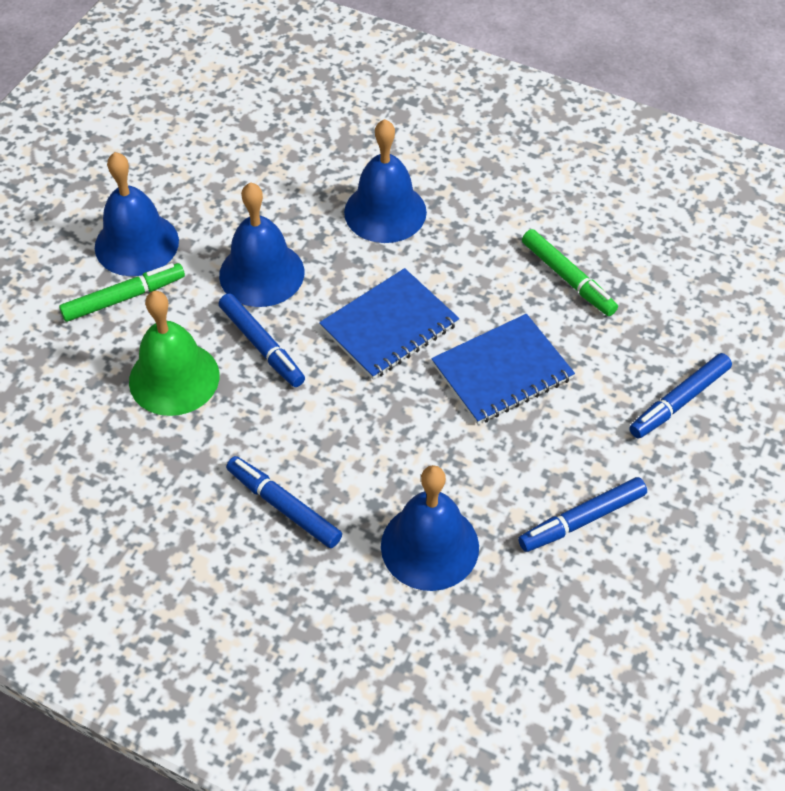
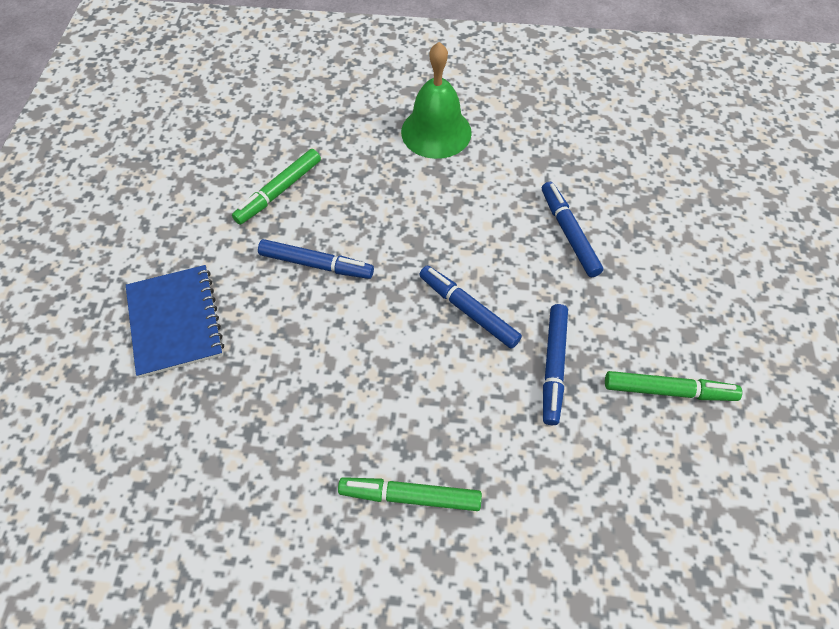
blue bell: [95,152,179,276] [219,182,304,307] [344,119,427,243] [381,465,479,591] = 4 -> none = 0
blue notebook: [319,268,459,380] [431,314,575,424] = 2 -> [126,265,224,378] = 1
green marker: [59,263,185,322] [522,229,618,316] = 2 -> [232,149,321,225] [338,477,482,511] [605,371,742,401] = 3

